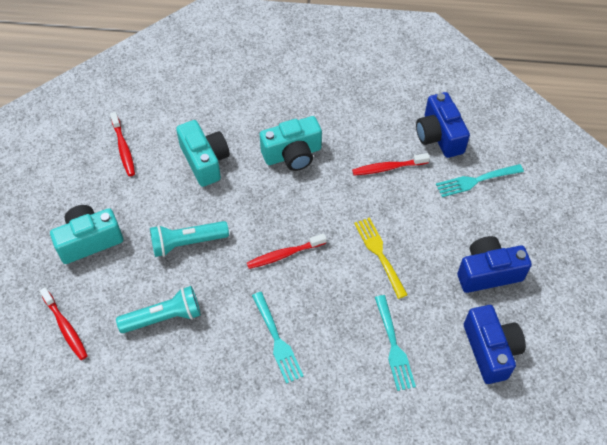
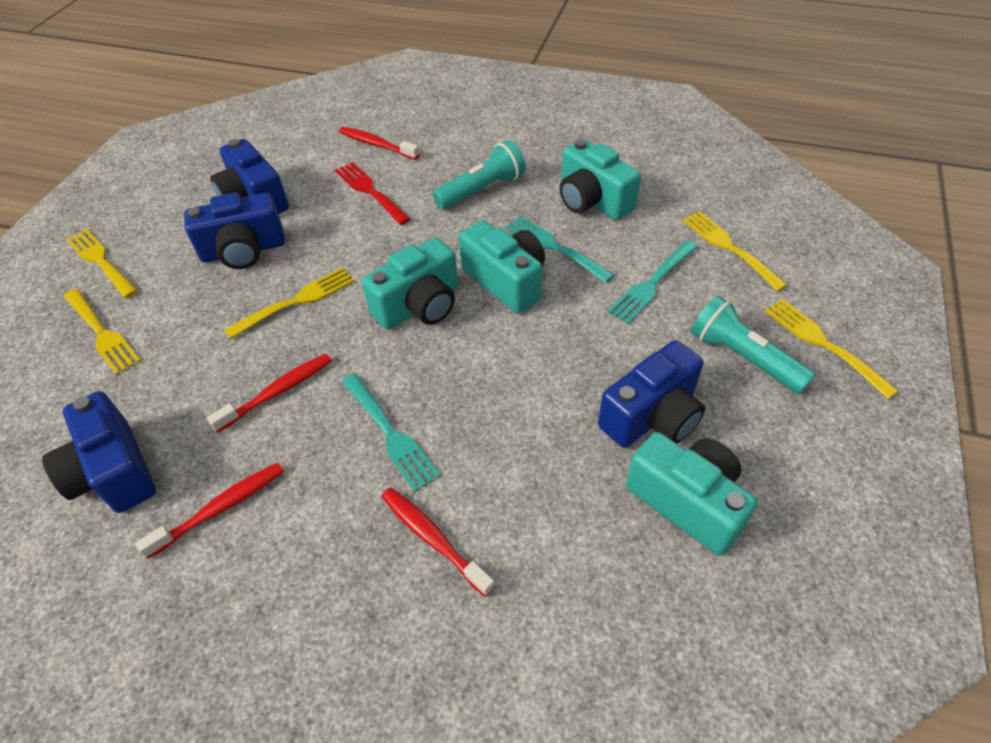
blue camera: [416,92,470,158] [457,236,532,293] [464,305,526,384] = 3 -> [42,391,156,513] [184,192,285,269] [210,139,289,214] [598,340,705,448] = 4
red fork: none = 0 -> [335,162,410,225] = 1
turquoise camera: [50,205,123,264] [176,120,230,187] [260,116,322,171] = 3 -> [362,237,458,329] [459,221,545,313] [559,139,641,220] [626,432,757,555] = 4
yellow fork: [354,217,408,299] = 1 -> [64,289,141,375] [66,229,138,298] [224,267,355,339] [682,211,788,292] [765,299,899,399] = 5

